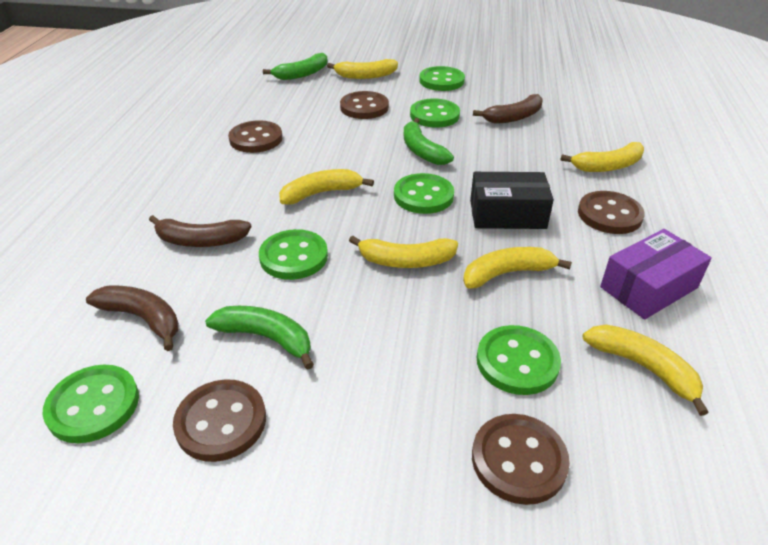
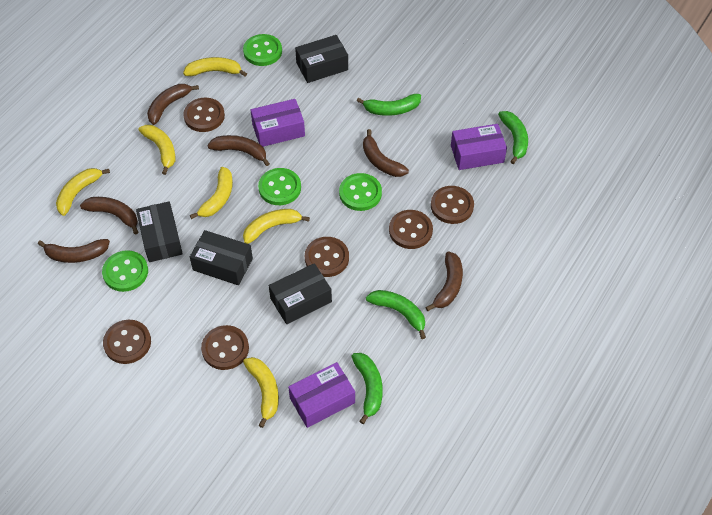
black box: [470,172,554,229] = 1 -> [136,201,183,262] [190,230,253,285] [269,263,332,324] [295,35,348,83] = 4
brown banana: [86,286,179,351] [149,215,252,247] [473,94,543,124] = 3 -> [38,239,110,263] [80,197,138,235] [147,84,199,125] [207,135,270,166] [363,129,409,177] [426,251,463,311] = 6
brown button: [173,379,266,462] [228,120,283,153] [340,91,389,119] [472,414,570,505] [578,191,645,234] = 5 -> [103,320,151,364] [183,98,225,132] [201,325,249,370] [305,237,349,277] [389,210,433,249] [431,186,474,224] = 6
green banana: [205,306,314,370] [263,53,327,80] [404,118,454,165] = 3 -> [351,353,383,424] [357,94,421,116] [366,290,426,339] [498,111,528,164] = 4
green button: [43,365,139,443] [259,229,328,280] [394,173,454,214] [410,98,460,128] [419,66,465,91] [477,325,561,395] = 6 -> [102,250,148,292] [243,34,282,66] [258,168,301,205] [339,173,382,211] = 4
purple box: [600,229,712,319] = 1 -> [251,99,305,147] [288,362,355,428] [451,124,507,170] = 3

